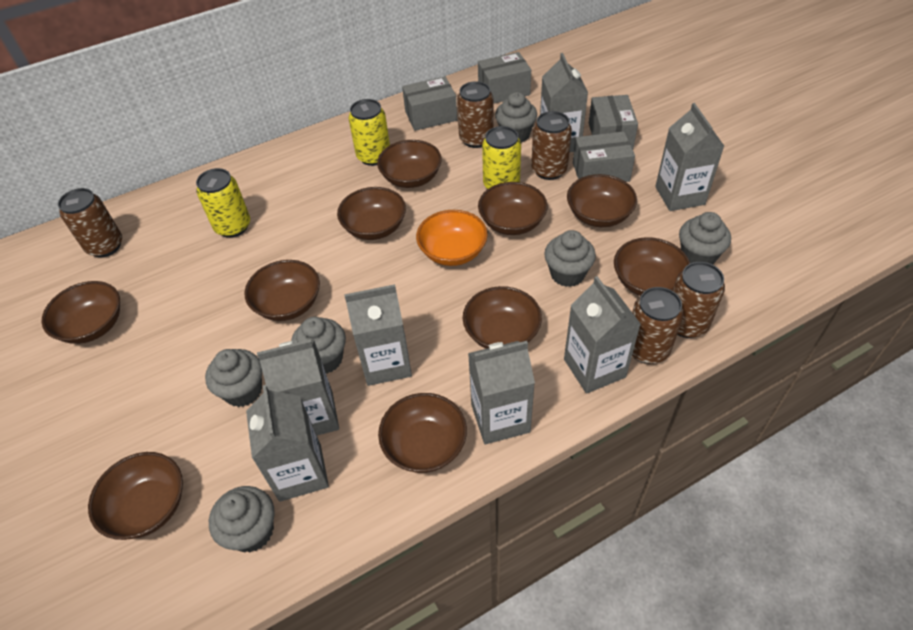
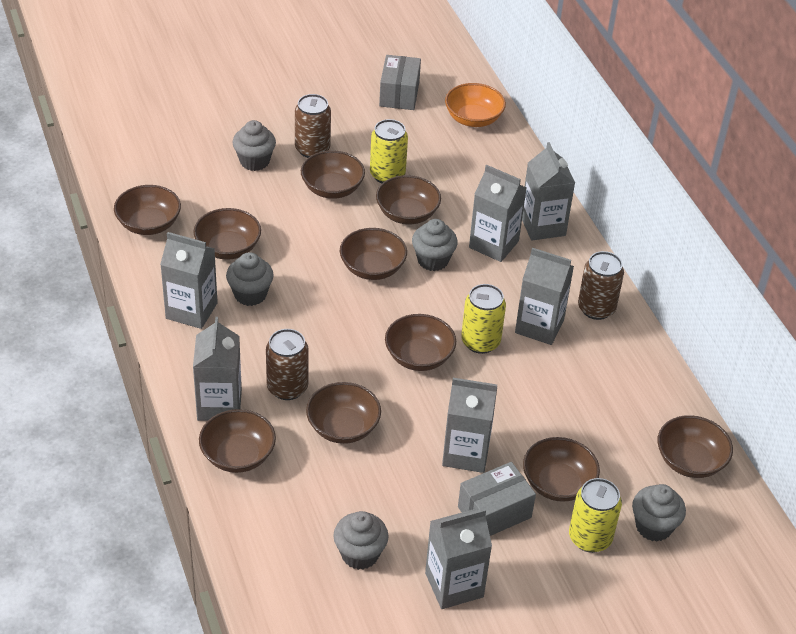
brown can: [58,188,122,257] [457,81,494,148] [531,111,572,180] [632,287,684,364] [673,262,725,338] = 5 -> [266,329,309,400] [295,94,331,158] [578,251,624,320] = 3
grey box: [402,76,457,131] [478,52,531,104] [573,131,635,182] [589,95,638,149] = 4 -> [379,55,421,110] [458,462,536,536] = 2
grey cupcake: [205,349,262,407] [209,486,275,553] [291,317,346,374] [495,92,537,143] [544,230,596,287] [679,212,731,265] = 6 -> [226,252,274,306] [233,120,276,171] [333,511,389,570] [412,219,458,271] [632,484,686,542] = 5

